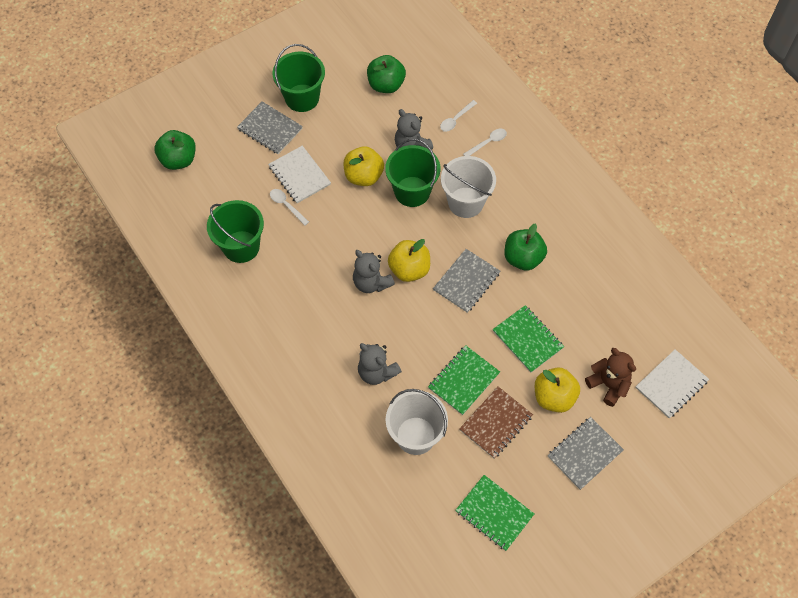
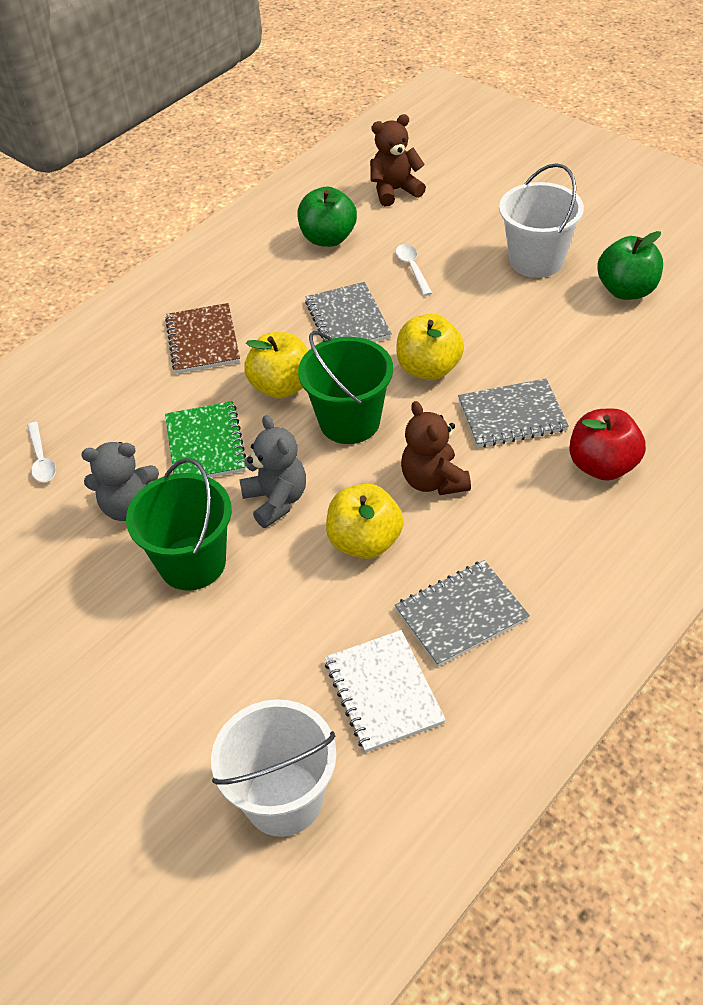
brown teddy bear: [585,348,636,407] = 1 -> [370,114,426,206] [401,401,471,495] = 2
green apple: [154,130,196,170] [367,55,406,93] [504,223,547,271] = 3 -> [297,187,357,247] [597,231,663,300] = 2
green bucket: [207,200,264,263] [272,44,325,112] [385,139,440,207] = 3 -> [126,458,232,591] [298,331,393,444] = 2
green notebook: [428,345,500,415] [455,475,534,551] [493,305,564,373] = 3 -> [165,401,246,478] = 1
grey teddy bear: [353,250,395,293] [358,343,402,385] [395,109,433,149] = 3 -> [81,442,159,521] [239,415,306,528] = 2
red apple: none = 0 -> [569,408,646,481] = 1
white notebook: [268,145,331,203] [636,349,709,418] = 2 -> [325,630,446,753] = 1
white spoon: [270,189,309,226] [440,100,477,132] [463,129,507,156] = 3 -> [27,422,56,482] [396,244,432,296] = 2

